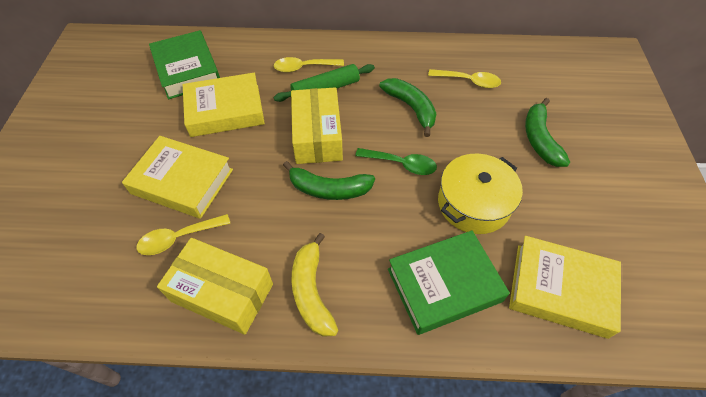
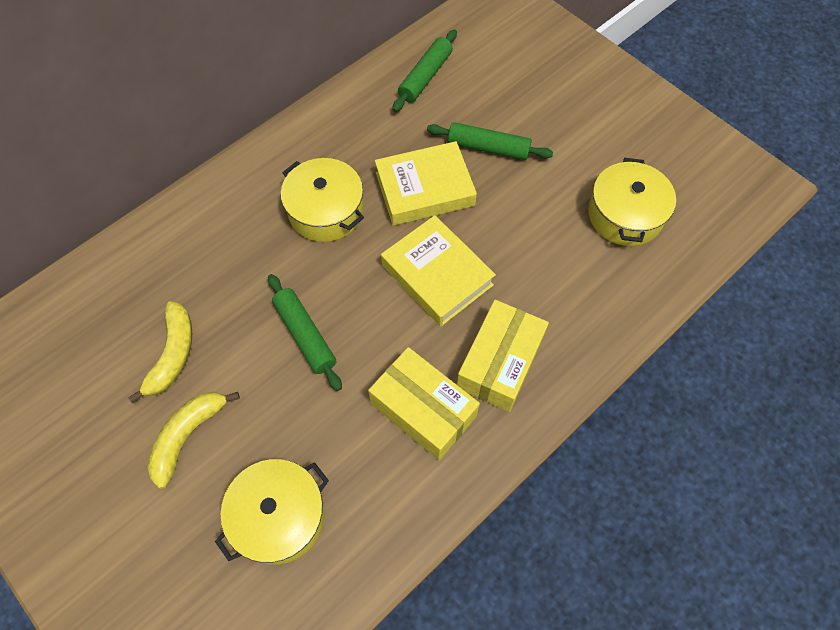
green banana: [283,161,375,200] [379,78,436,137] [525,98,570,167] = 3 -> none = 0
green book: [149,30,220,99] [388,230,510,335] = 2 -> none = 0
green rolling pin: [274,64,375,102] = 1 -> [268,274,342,391] [392,29,457,112] [427,122,553,160] = 3
green spoon: [355,148,437,175] = 1 -> none = 0
yellow banana: [291,233,338,337] = 1 -> [128,301,192,403] [147,392,240,489] = 2
yellow book: [122,136,233,219] [183,73,265,137] [509,236,621,339] = 3 -> [375,141,477,226] [381,215,496,326] = 2
yellow pot: [438,153,523,234] = 1 -> [215,459,329,565] [281,158,364,242] [588,158,676,246] = 3
yellow spoon: [136,214,231,255] [274,57,344,73] [428,69,501,88] = 3 -> none = 0

